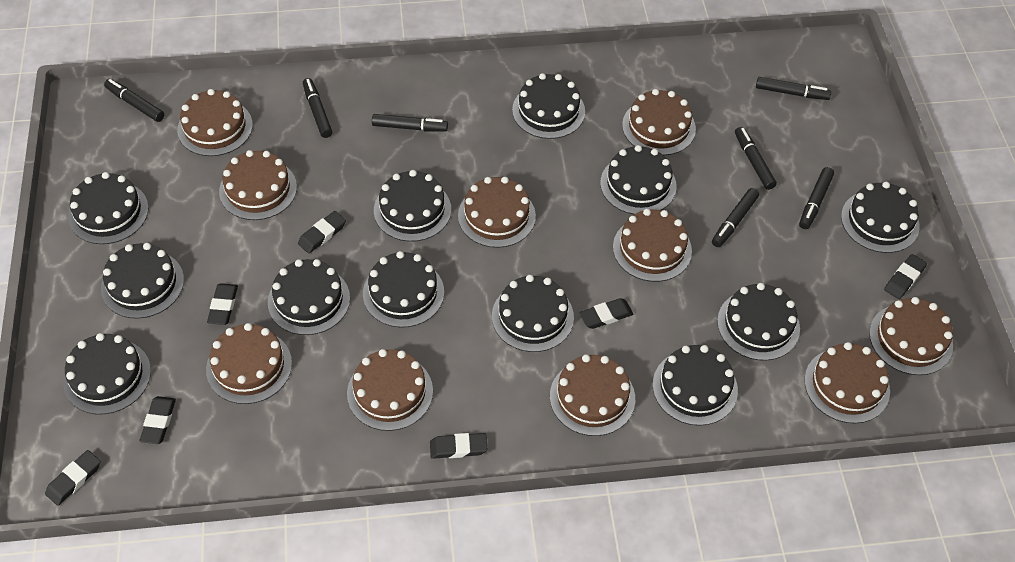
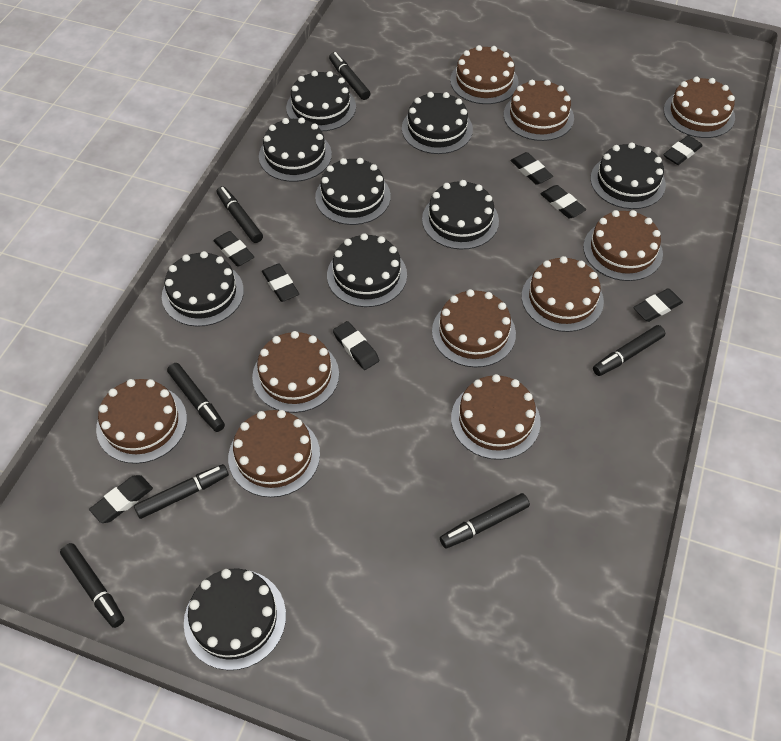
black cake: [63,333,151,414] [68,172,149,244] [101,243,184,319] [268,259,350,335] [363,251,444,328] [374,170,451,242] [492,275,574,352] [512,73,585,139] [600,145,677,214] [653,345,738,426] [717,283,800,360] [841,182,919,253] = 12 -> [162,251,244,327] [184,568,286,670] [259,117,332,182] [286,71,356,131] [315,158,391,225] [327,233,407,307] [402,92,473,154] [422,180,499,249] [590,142,666,209] = 9
black eraser: [45,450,101,506] [139,396,176,444] [207,283,238,325] [298,211,346,253] [430,433,487,459] [580,298,633,329] [884,254,927,299] = 7 -> [89,475,153,523] [213,231,254,267] [262,263,299,302] [333,321,379,370] [510,152,553,185] [540,185,586,219] [633,288,683,322] [663,135,703,165] = 8

